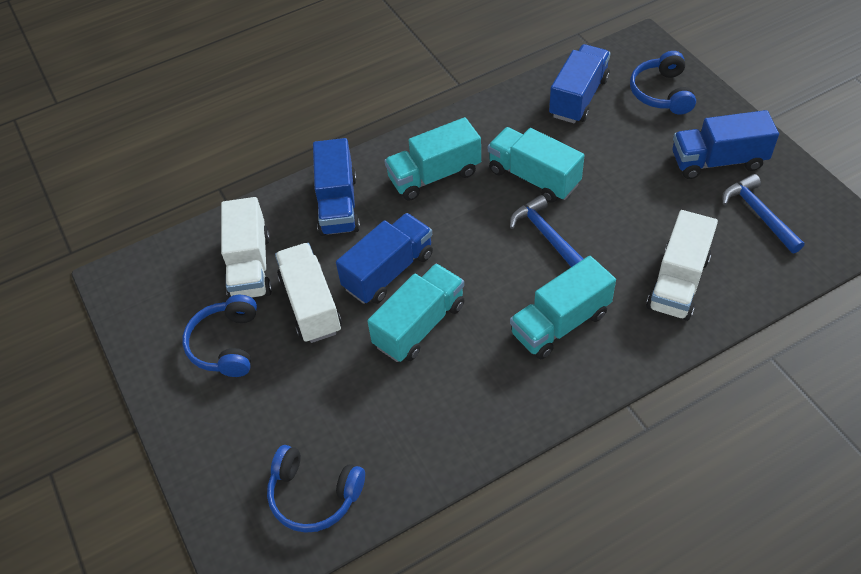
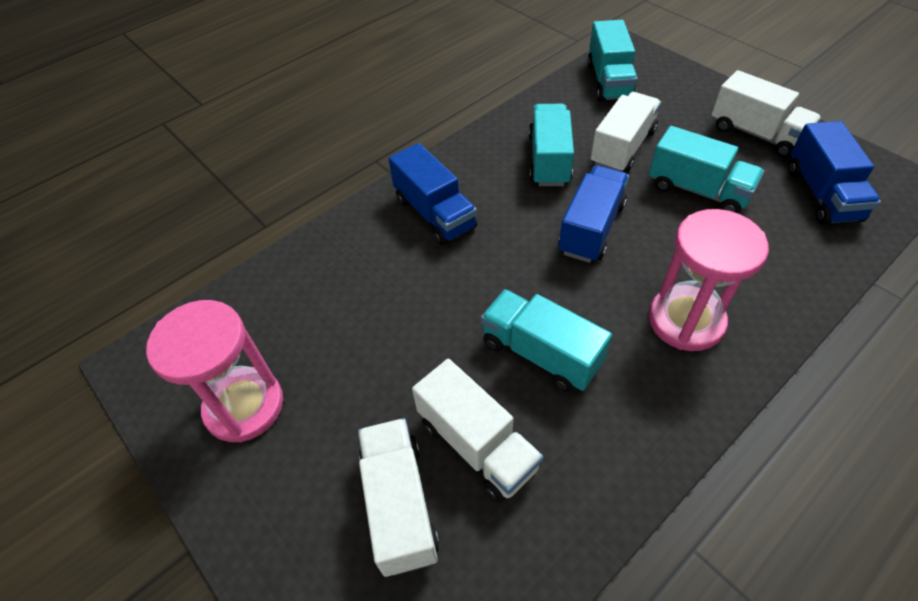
blue hammer: [510,195,583,267] [723,174,804,253] = 2 -> none = 0
blue headphones: [182,295,257,377] [267,445,365,533] [630,51,696,115] = 3 -> none = 0
blue truck: [313,138,360,236] [336,213,433,304] [549,44,611,123] [672,110,779,179] = 4 -> [388,143,477,245] [559,166,629,263] [788,121,881,225] = 3
pink hourglass: none = 0 -> [146,300,283,442] [649,209,769,351] = 2
white truck: [221,197,272,298] [275,243,342,343] [646,210,718,321] = 3 -> [358,418,439,577] [412,359,543,502] [591,92,661,173] [712,70,821,158] = 4

